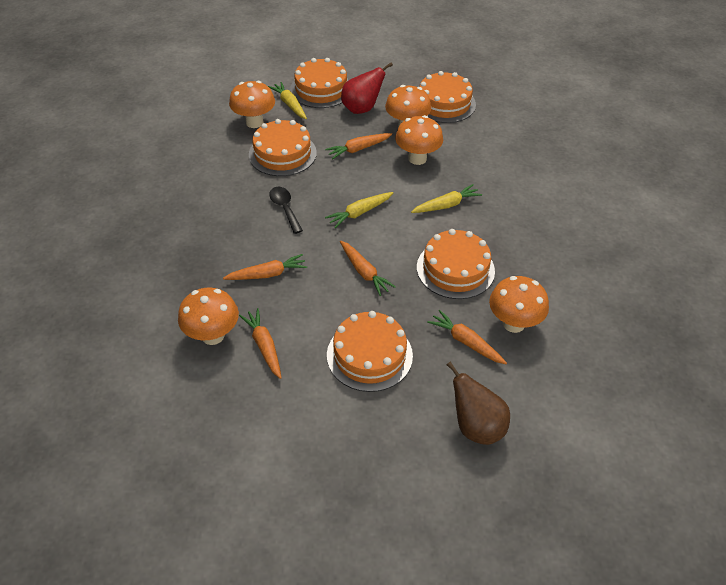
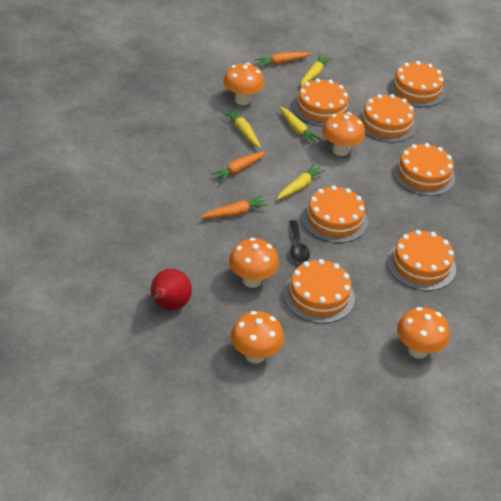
brown pear: [447,361,510,445] = 1 -> none = 0
orange cake: [249,119,317,176] [290,58,348,108] [327,311,413,392] [417,229,495,299] [419,71,476,123] = 5 -> [283,259,355,323] [293,78,351,126] [302,185,368,243] [358,94,416,143] [387,230,456,291] [389,61,446,107] [393,143,455,196] = 7
orange carrot: [223,254,307,280] [239,308,282,379] [325,133,392,159] [340,240,396,296] [427,310,507,364] = 5 -> [201,195,269,218] [211,151,266,182] [255,52,311,67] = 3
yellow carrot: [268,82,307,119] [325,192,394,228] [411,184,482,213] = 3 -> [223,109,260,148] [277,164,326,200] [279,106,321,144] [301,54,332,86] = 4

